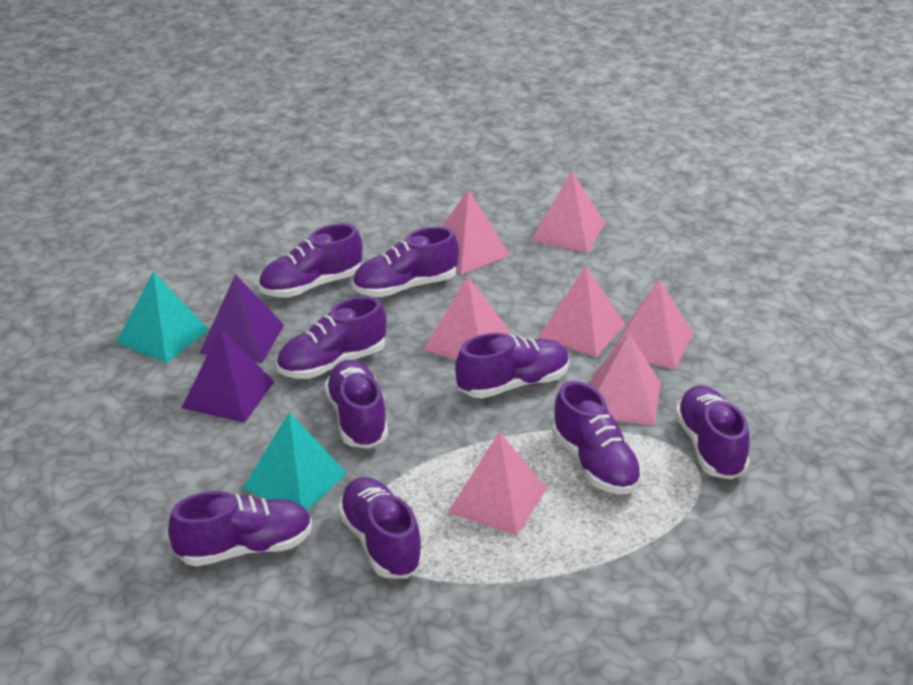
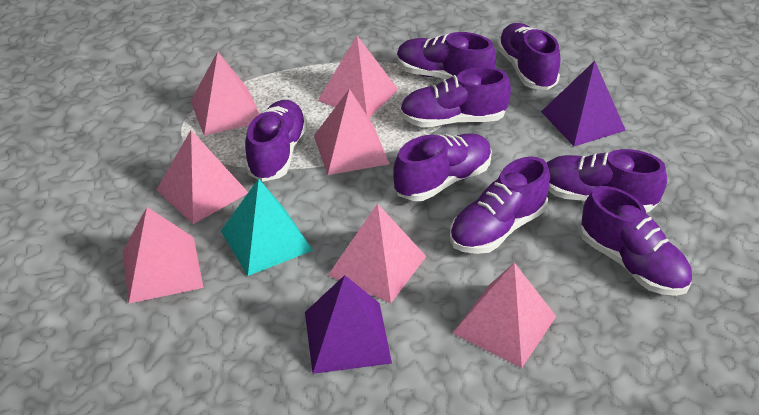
purple shoe: [168,491,312,566] [259,224,363,298] [277,296,387,379] [324,360,388,449] [338,477,424,578] [352,227,459,297] [455,333,570,398] [552,381,642,494] [675,386,750,480] = 9 -> [245,100,307,182] [393,133,492,201] [397,32,496,80] [400,67,511,127] [450,157,550,254] [497,23,560,90] [547,149,667,212] [580,186,692,296] = 8
turquoise pyramid: [116,271,209,363] [243,412,347,511] = 2 -> [221,178,313,276] = 1

